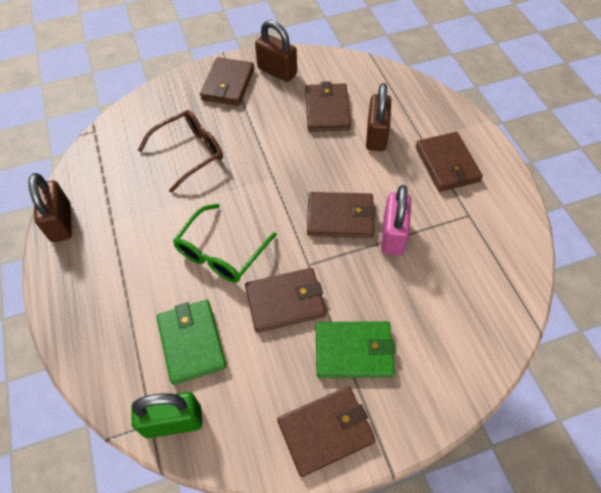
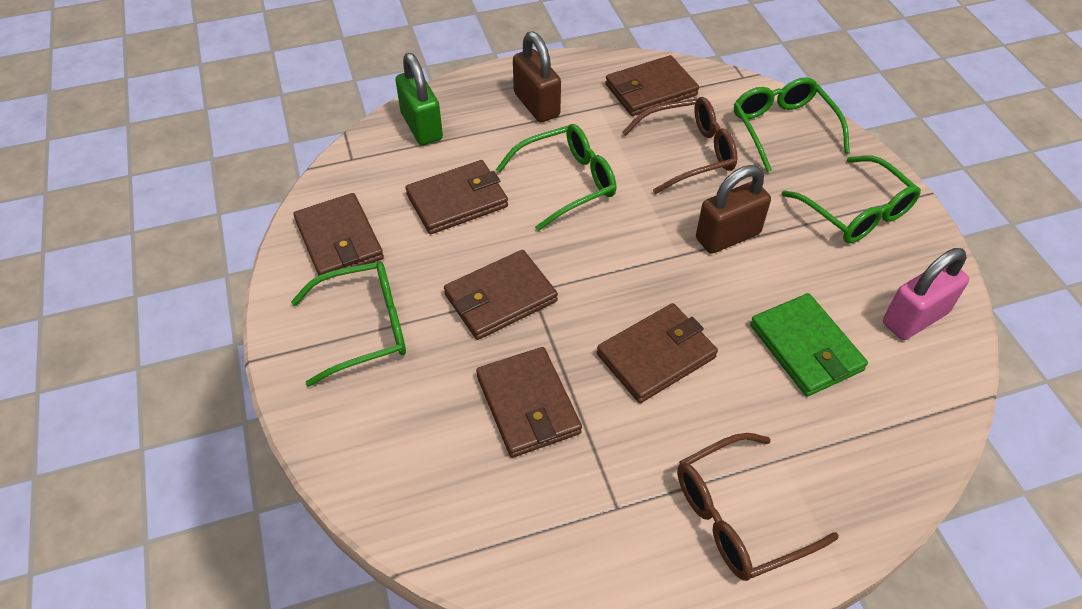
brown glasses: [138,110,223,193] = 1 -> [622,97,737,194] [677,433,839,581] = 2
brown padlock: [28,173,72,242] [255,20,297,82] [366,83,391,151] = 3 -> [513,31,561,122] [696,165,771,254] = 2
green glasses: [173,204,277,282] = 1 -> [291,262,406,387] [496,124,616,231] [734,77,850,172] [781,155,921,243] = 4
green wallet: [157,300,227,385] [316,321,395,378] = 2 -> [750,293,868,396] = 1

